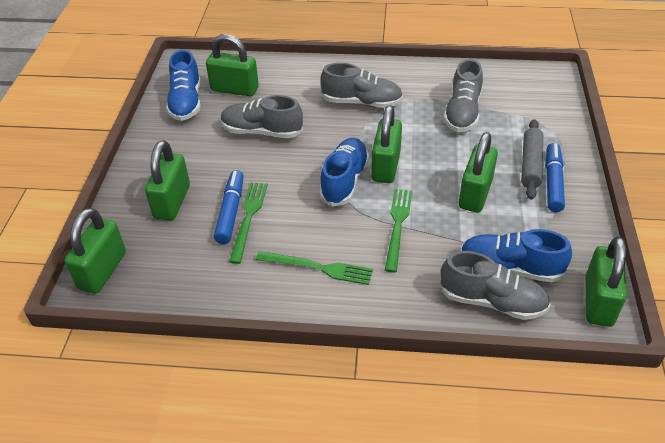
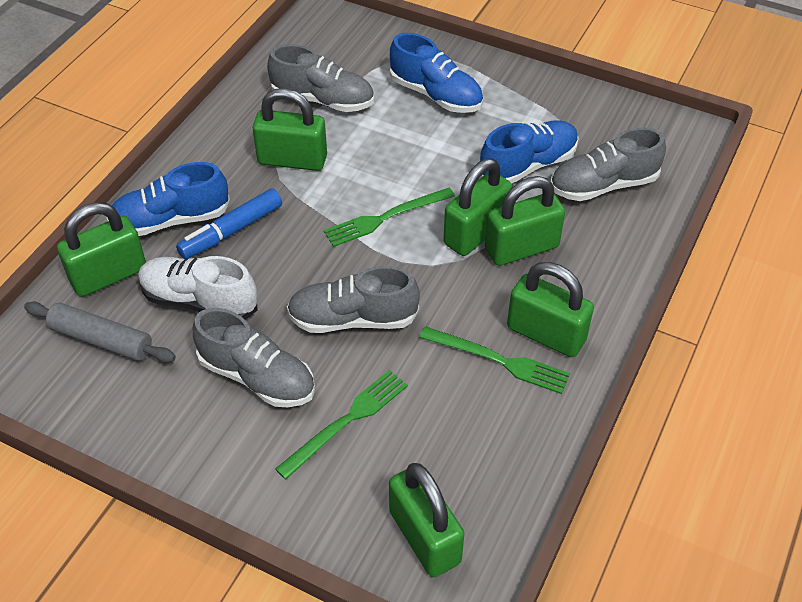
blue marker: [214,170,244,244] [545,143,565,212] = 2 -> [176,188,282,259] = 1
white shoe: none = 0 -> [138,256,258,319] = 1

